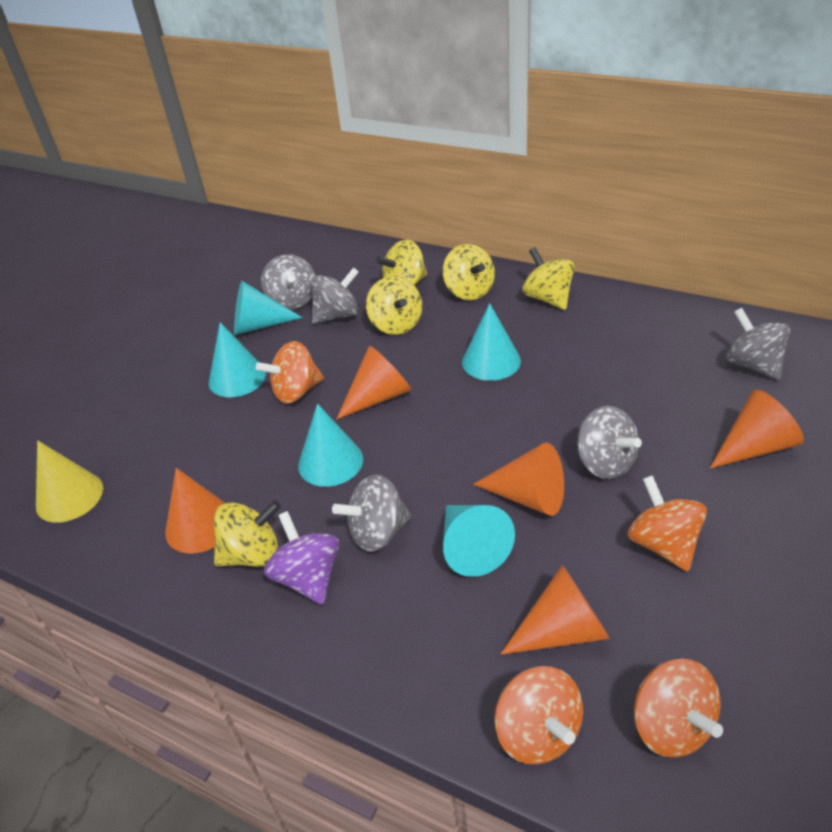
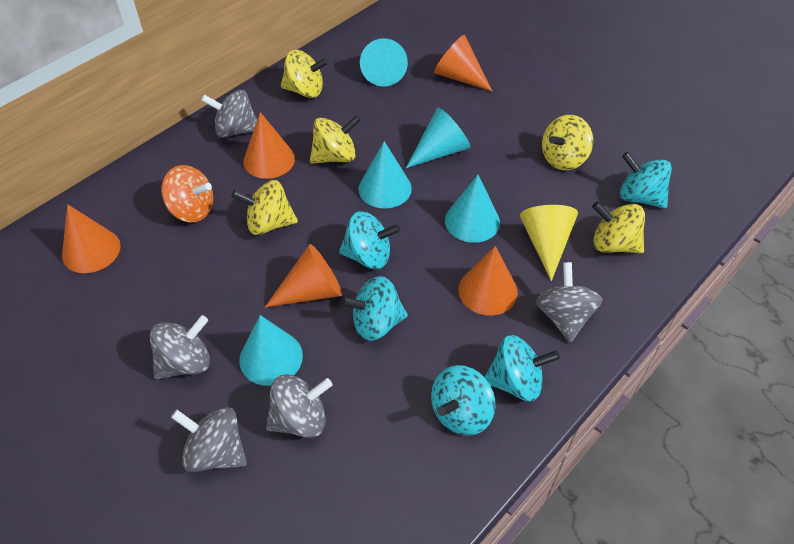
orange spinning top: [256,341,324,404] [495,666,583,764] [628,475,707,571] [634,659,723,757] = 4 -> [161,165,213,222] = 1
purple spinning top: [264,511,339,605] = 1 -> none = 0
turquoise spinning top: none = 0 -> [339,211,401,269] [340,276,408,341] [431,365,495,436] [485,335,560,402] [620,152,672,208] = 5

